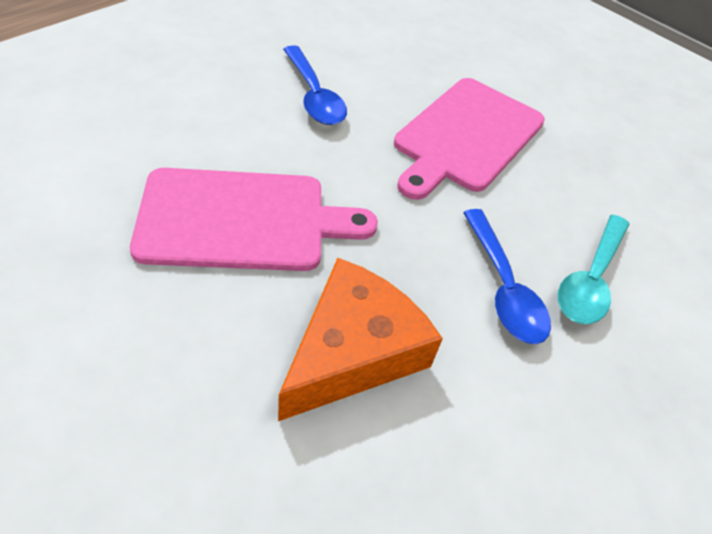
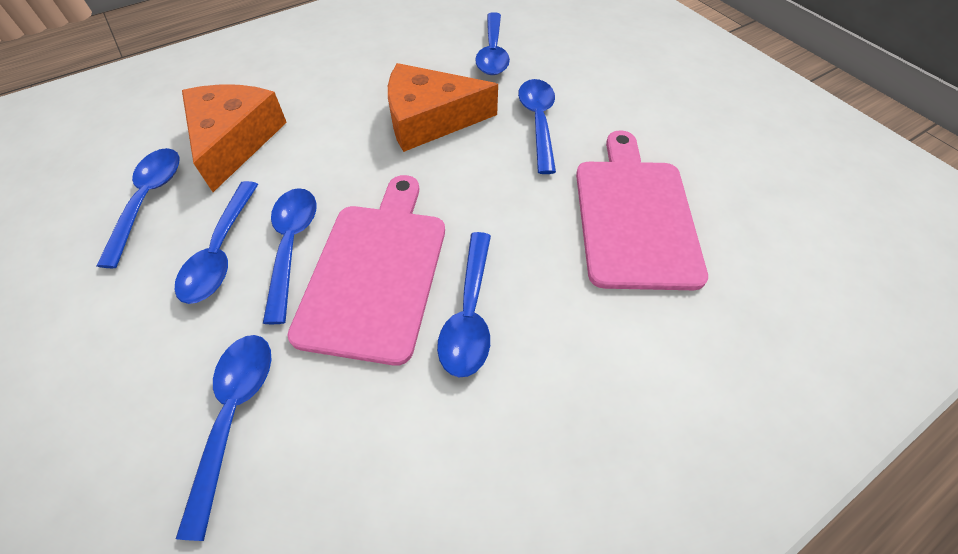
blue spoon: [283,45,347,125] [463,209,551,344] = 2 -> [96,148,180,268] [175,181,258,304] [176,335,272,541] [263,188,317,324] [437,232,491,377] [475,12,510,75] [518,79,556,174] = 7
orange cheese: [278,258,443,421] = 1 -> [182,84,287,192] [388,63,498,152] = 2
turquoise spoon: [558,215,630,324] = 1 -> none = 0

